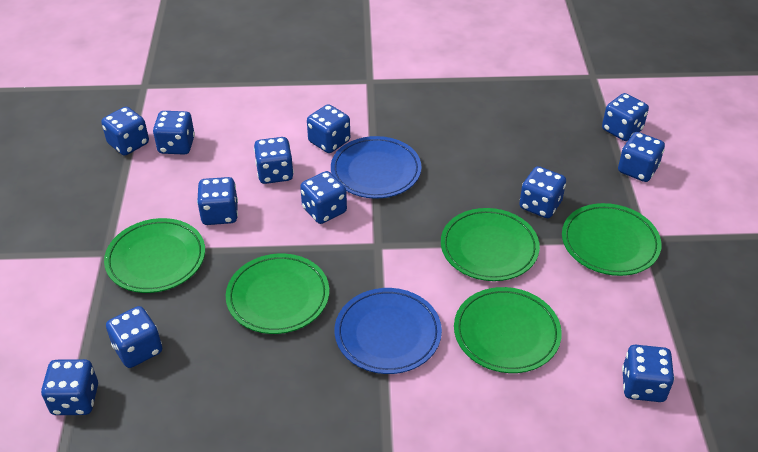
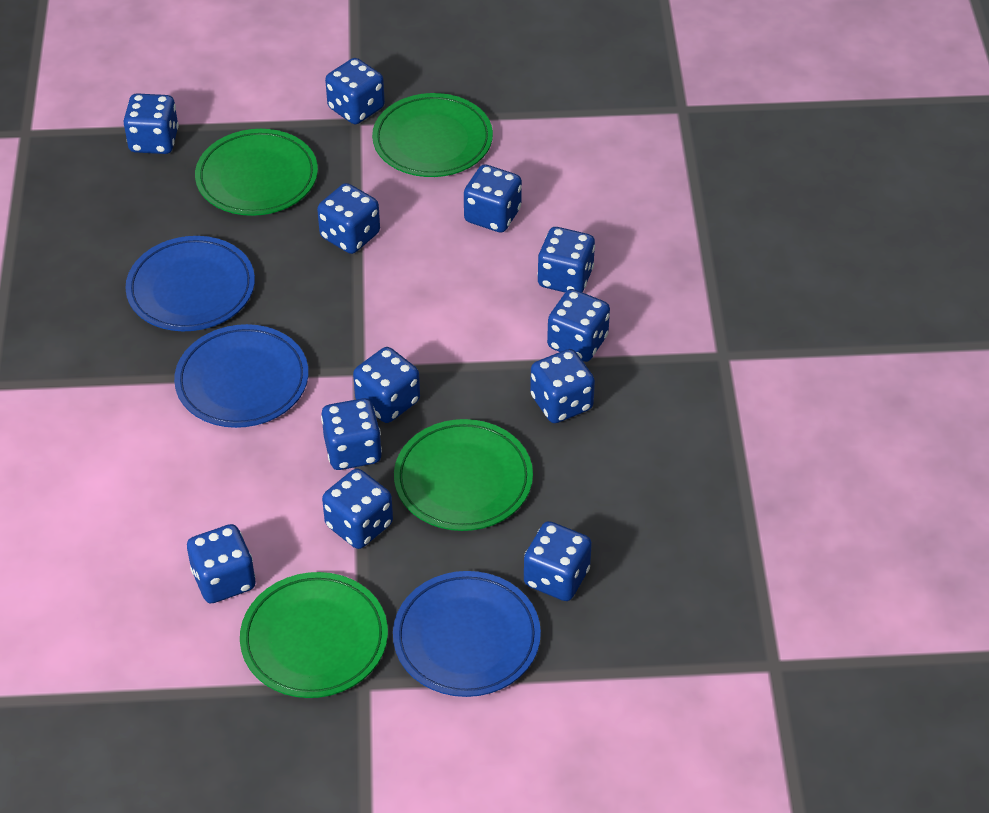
blue plate: [331,136,422,199] [335,288,442,374] = 2 -> [125,236,255,331] [174,324,308,428] [393,571,541,697] = 3
green plate: [104,218,205,293] [226,253,329,334] [441,208,540,281] [454,287,562,373] [562,203,662,276] = 5 -> [195,129,318,216] [240,572,388,698] [372,93,493,177] [394,419,533,531] = 4

